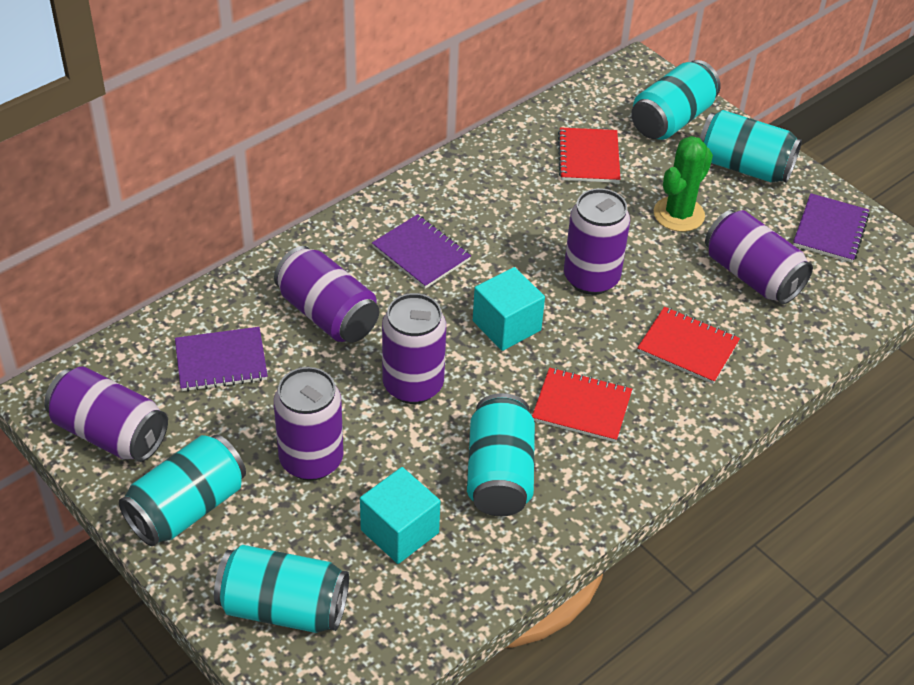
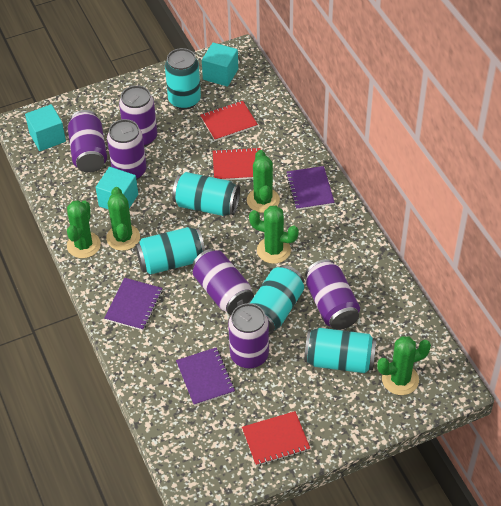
green cactus: [654,136,713,232] = 1 -> [67,200,101,258] [106,187,140,251] [247,150,280,213] [249,206,299,264] [377,336,431,395] = 5
turquoise cube: [360,467,440,564] [473,267,545,351] = 2 -> [25,104,66,151] [96,167,138,210] [202,42,238,87] = 3

